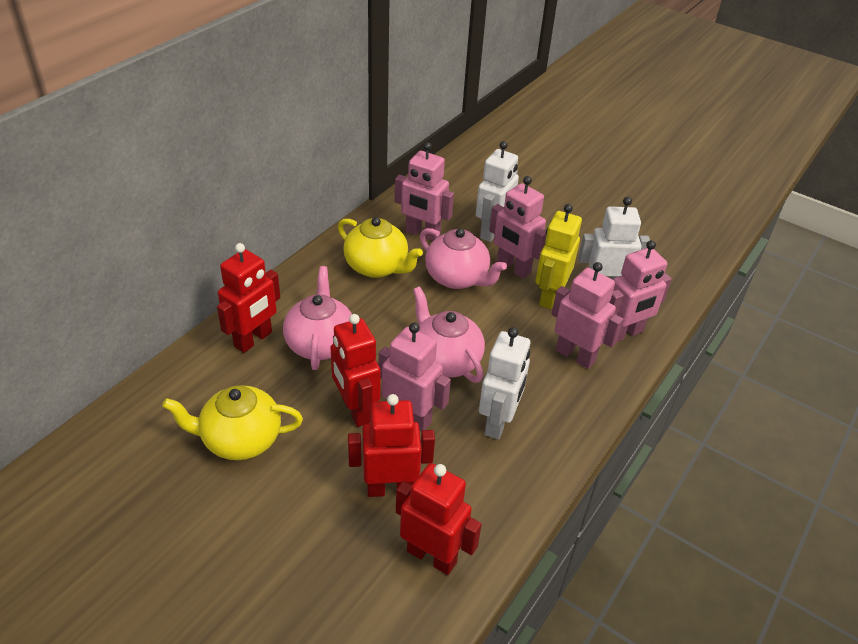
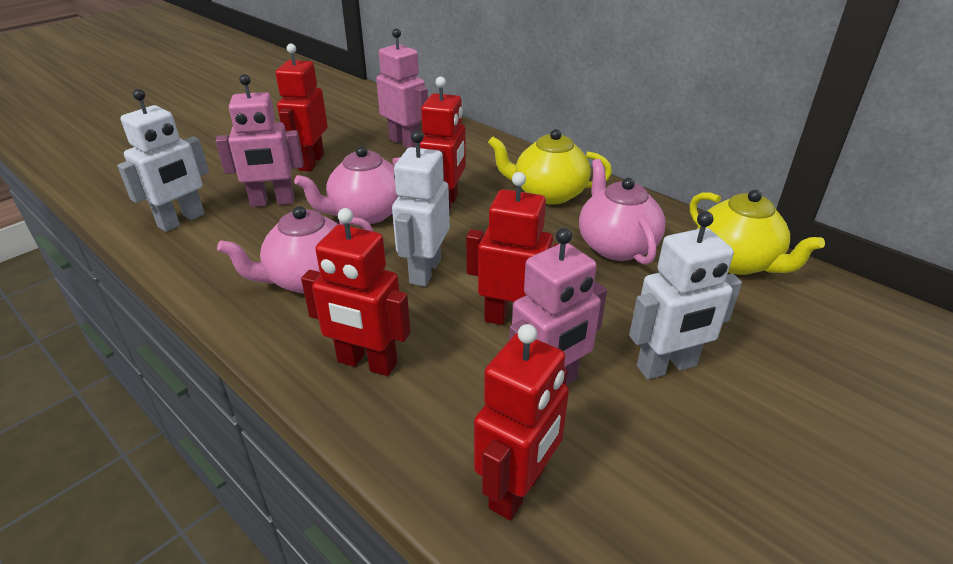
pink robot: [379,323,451,431] [395,142,454,241] [489,176,546,279] [552,262,623,369] [609,240,672,342] = 5 -> [216,74,304,207] [376,28,428,149] [509,228,607,385] = 3
red robot: [217,243,280,353] [330,314,381,427] [348,394,435,497] [396,463,482,575] = 4 -> [275,43,328,172] [301,208,411,376] [420,76,466,211] [466,172,558,325] [474,324,569,520] = 5
yellow robot: [535,204,582,309] = 1 -> none = 0

